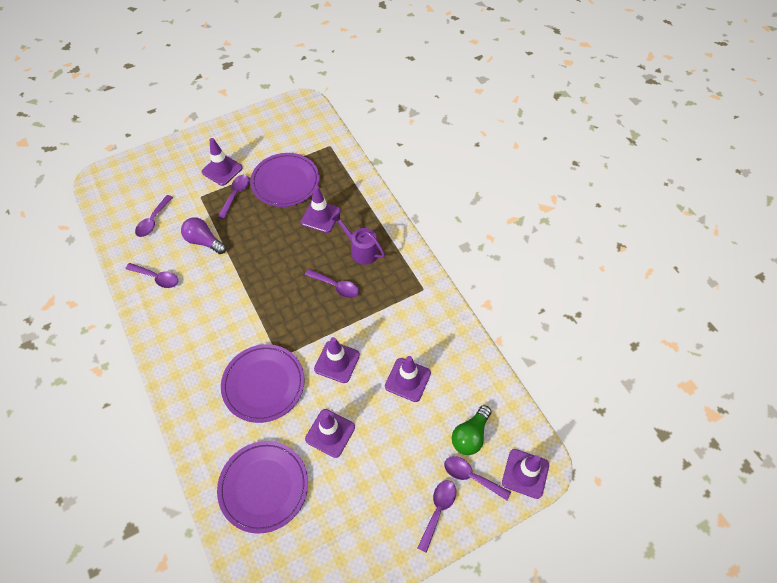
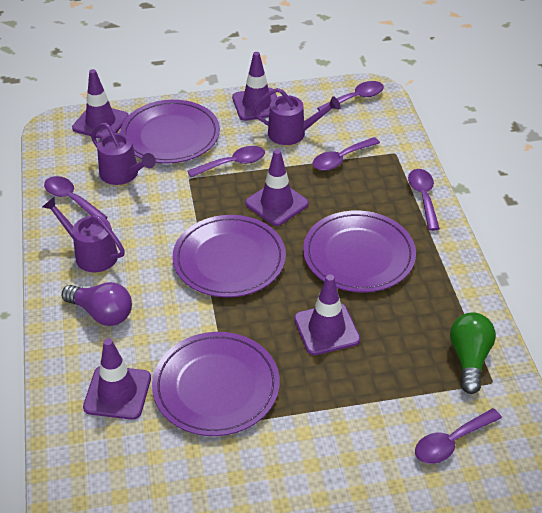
purple plate: [217,441,308,534] [221,344,305,423] [250,153,320,207] = 3 -> [120,100,220,163] [152,332,280,436] [173,215,286,297] [303,211,416,292] = 4
purple traffic cone: [202,138,243,186] [301,186,341,233] [305,409,355,458] [314,337,360,383] [385,356,431,402] [502,449,549,499] = 6 -> [72,69,129,139] [83,338,151,420] [232,52,277,121] [245,149,309,226] [294,275,360,355] = 5
purple watering can: [332,213,385,265] = 1 -> [43,197,125,272] [91,123,156,185] [252,88,341,145] = 3

